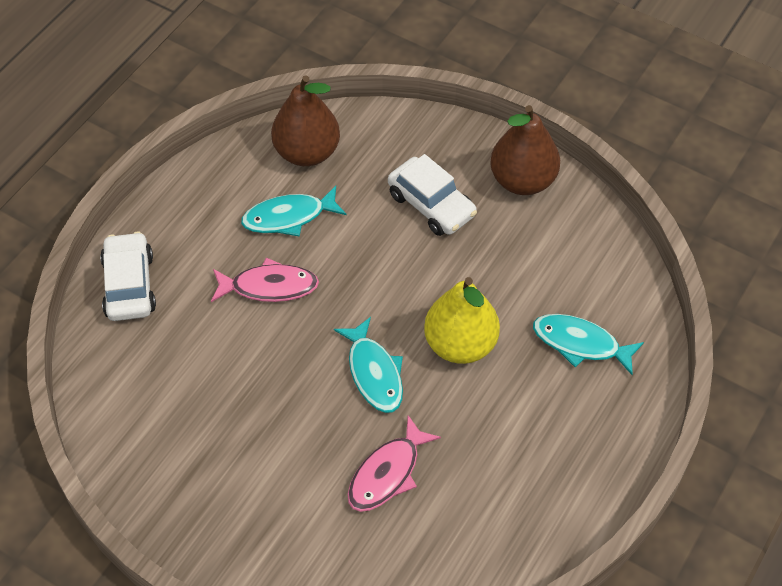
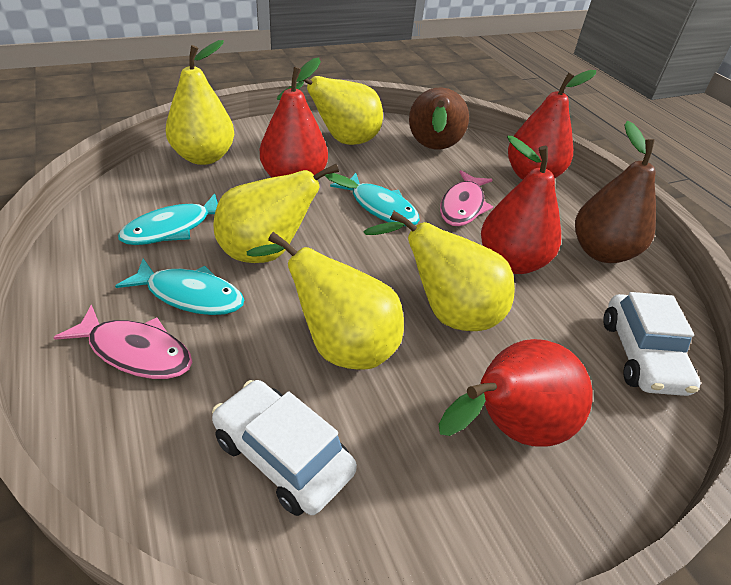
red pear: none = 0 -> [260,58,328,178] [439,339,593,447] [481,136,561,274] [508,70,596,180] = 4
yellow pear: [424,277,500,364] = 1 -> [166,40,235,165] [213,164,358,263] [247,232,404,370] [277,76,383,145] [363,211,515,331] = 5

